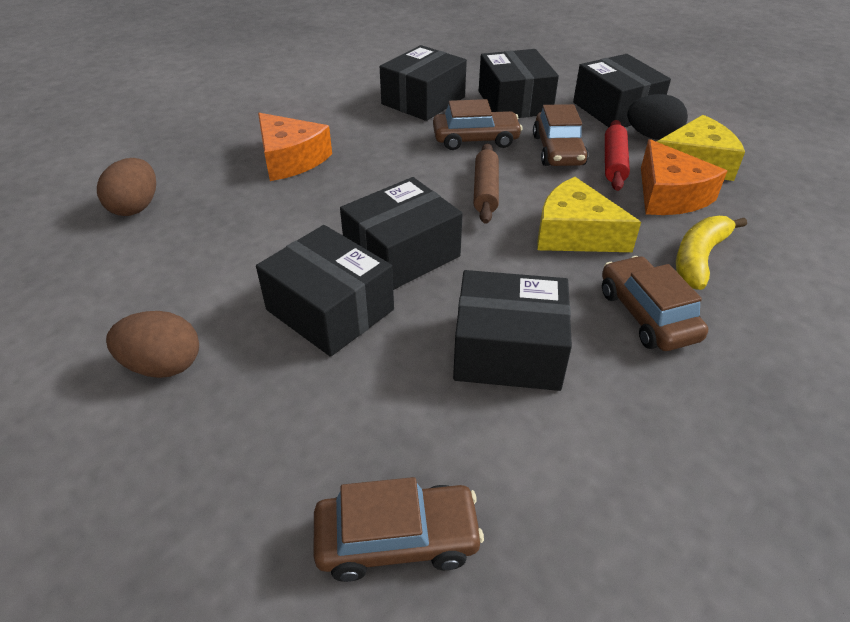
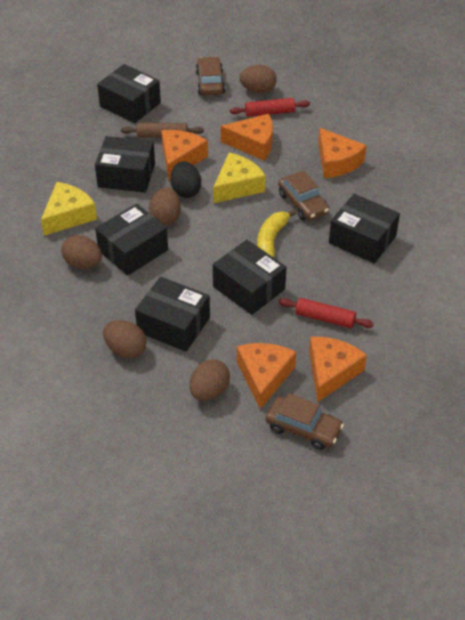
brown car: [313,477,484,582] [433,99,523,150] [533,104,588,166] [602,256,708,351] = 4 -> [196,57,225,95] [266,393,344,450] [278,170,329,220] = 3
brown egg: [97,158,156,216] [106,311,199,378] = 2 -> [61,235,102,269] [103,320,147,358] [149,188,181,226] [189,359,230,401] [239,65,277,94] = 5
orange cheese: [258,113,332,181] [641,139,727,215] = 2 -> [161,130,208,180] [221,114,273,161] [237,343,296,409] [309,337,367,402] [318,128,367,178] = 5
red rolling pin: [605,120,630,191] = 1 -> [230,98,310,117] [278,298,374,328] = 2

